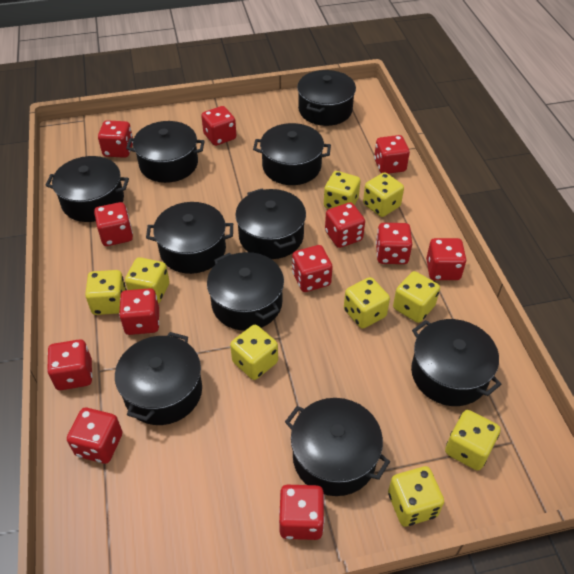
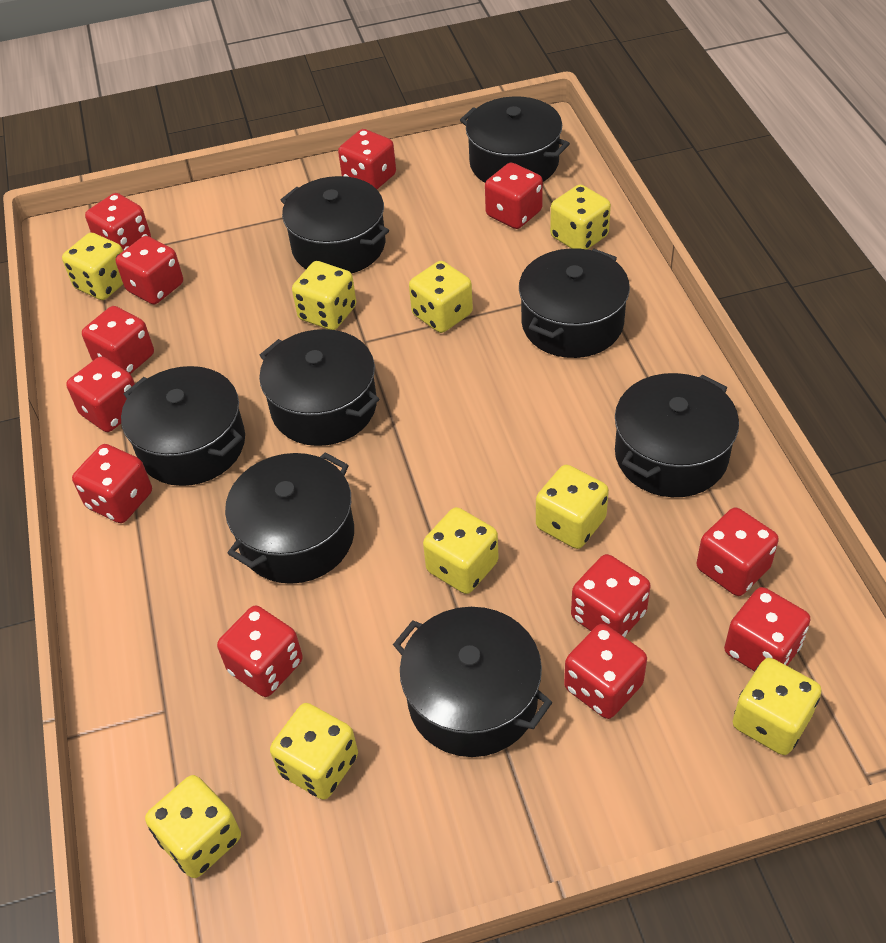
black pot: [45,156,129,222] [115,332,202,425] [126,121,205,183] [146,202,233,274] [207,252,284,331] [235,188,306,259] [253,123,331,185] [285,398,390,496] [297,70,356,126] [411,319,502,406] = 10 -> [121,366,245,486] [225,452,354,584] [259,329,379,446] [281,176,389,274] [393,607,552,757] [460,96,570,183] [519,248,630,358] [615,373,739,497] = 8

